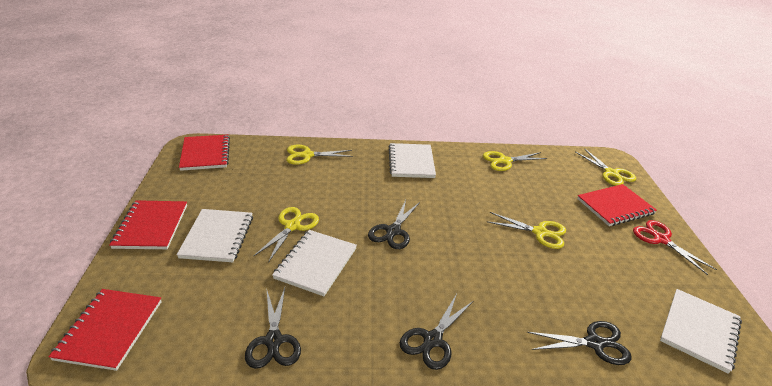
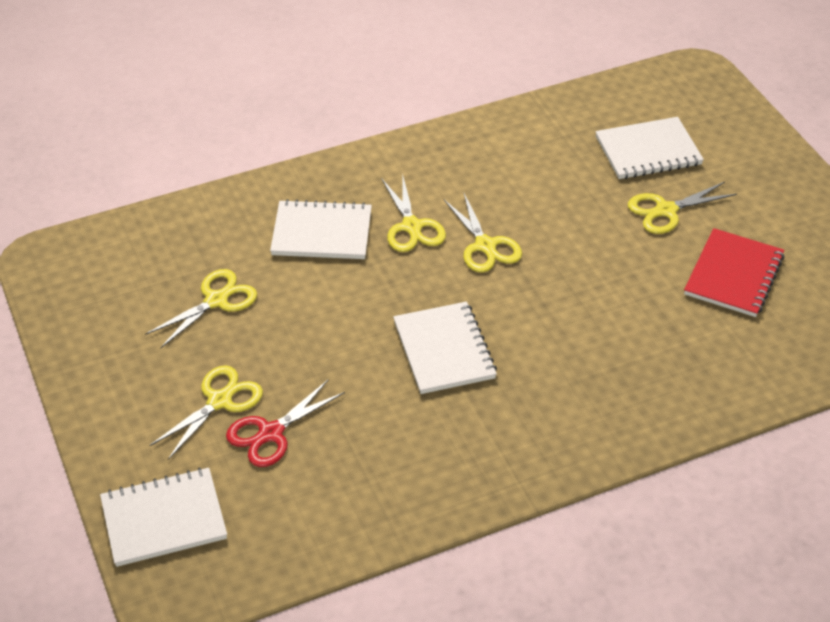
black scissors: [245,288,301,369] [368,200,420,249] [400,294,473,370] [527,321,632,365] = 4 -> none = 0
red notebook: [48,289,162,371] [109,200,187,249] [179,135,230,171] [577,184,657,226] = 4 -> [684,228,785,317] = 1

